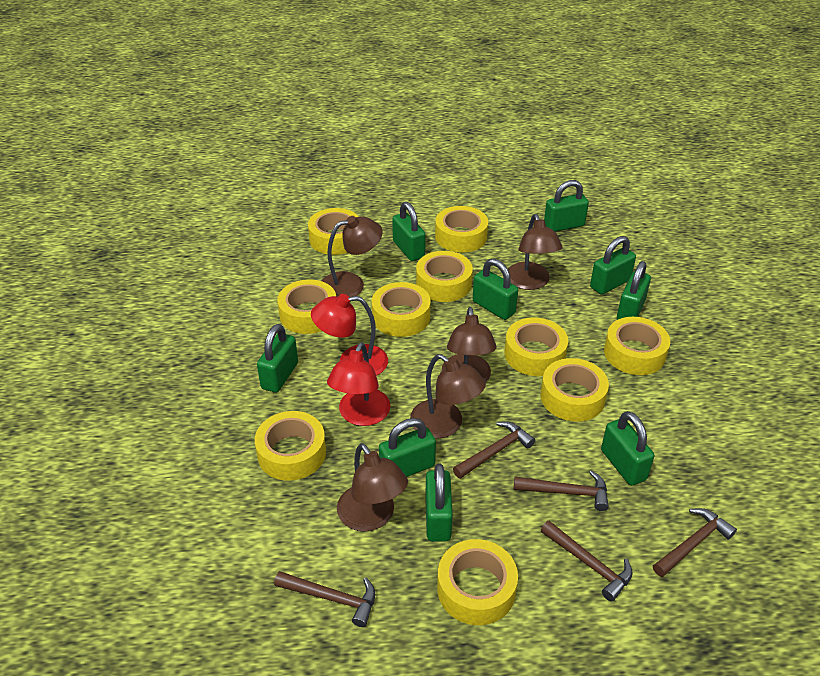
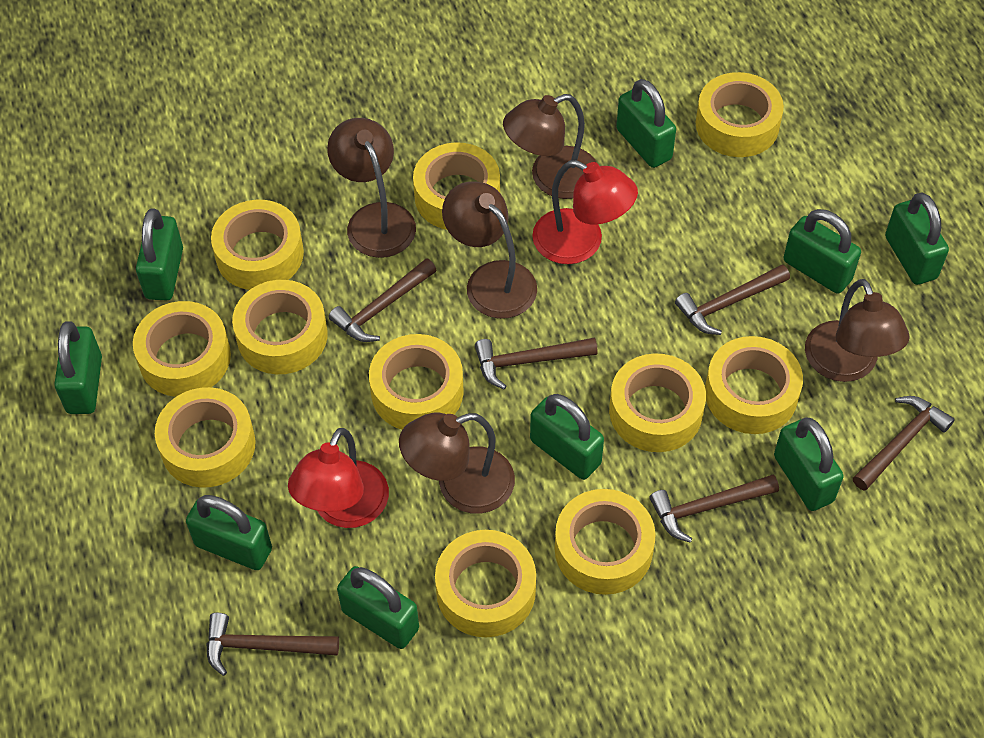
brown hammer: [274,571,375,627] [453,421,535,479] [514,470,609,511] [541,521,633,602] [653,508,737,577] = 5 -> [206,613,339,676] [329,258,437,342] [475,338,598,390] [649,475,779,543] [675,265,790,335] [853,396,955,491] = 6
yellow tape: [255,411,326,481] [277,279,336,334] [308,208,359,255] [372,282,431,337] [416,251,473,302] [435,206,488,253] [437,539,518,625] [504,318,568,376] [541,358,609,422] [604,317,670,375] = 10 -> [133,301,231,397] [155,387,255,488] [211,200,304,290] [232,280,328,374] [369,334,464,430] [413,142,500,230] [435,530,536,637] [555,489,656,595] [609,353,706,452] [696,72,784,157] [705,336,803,434] = 11

